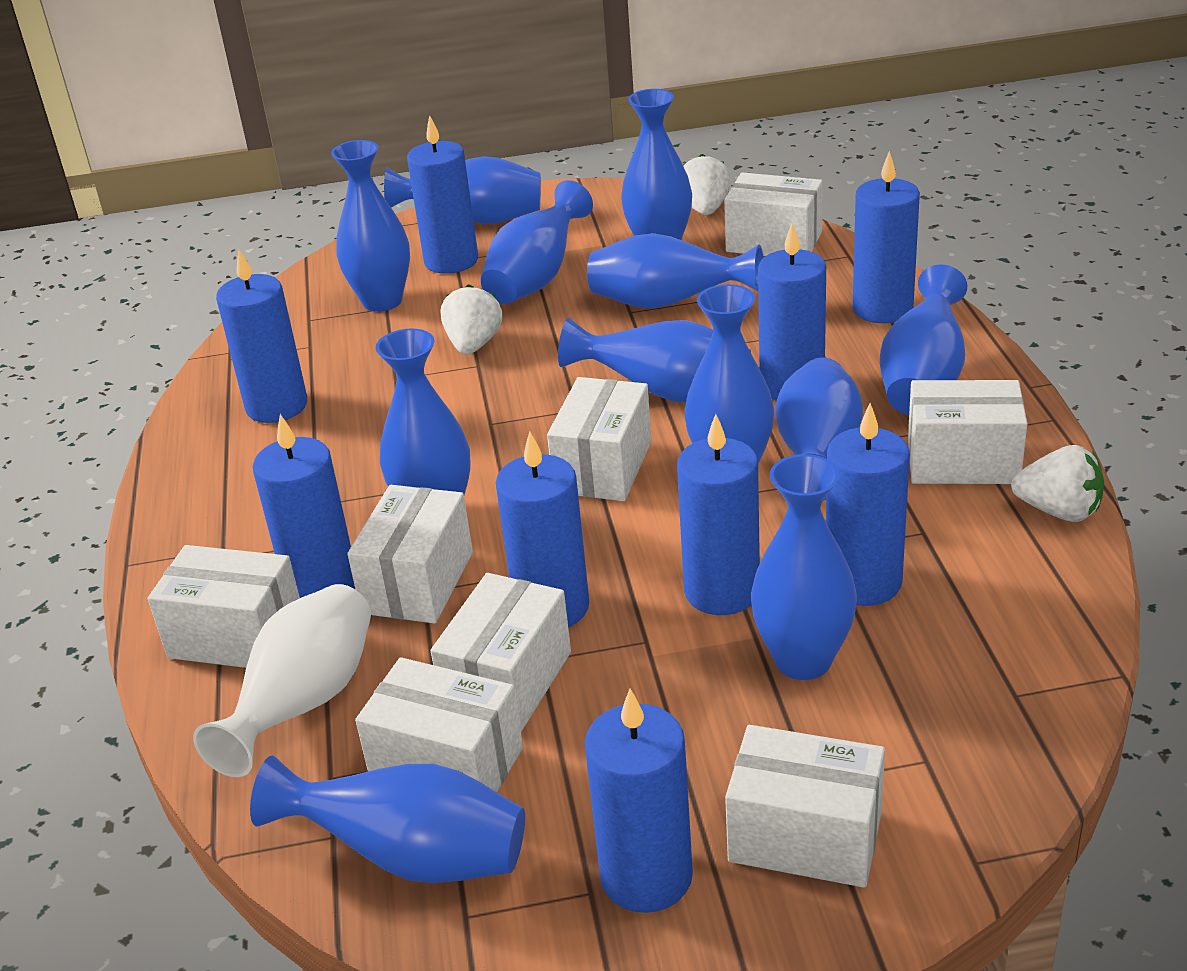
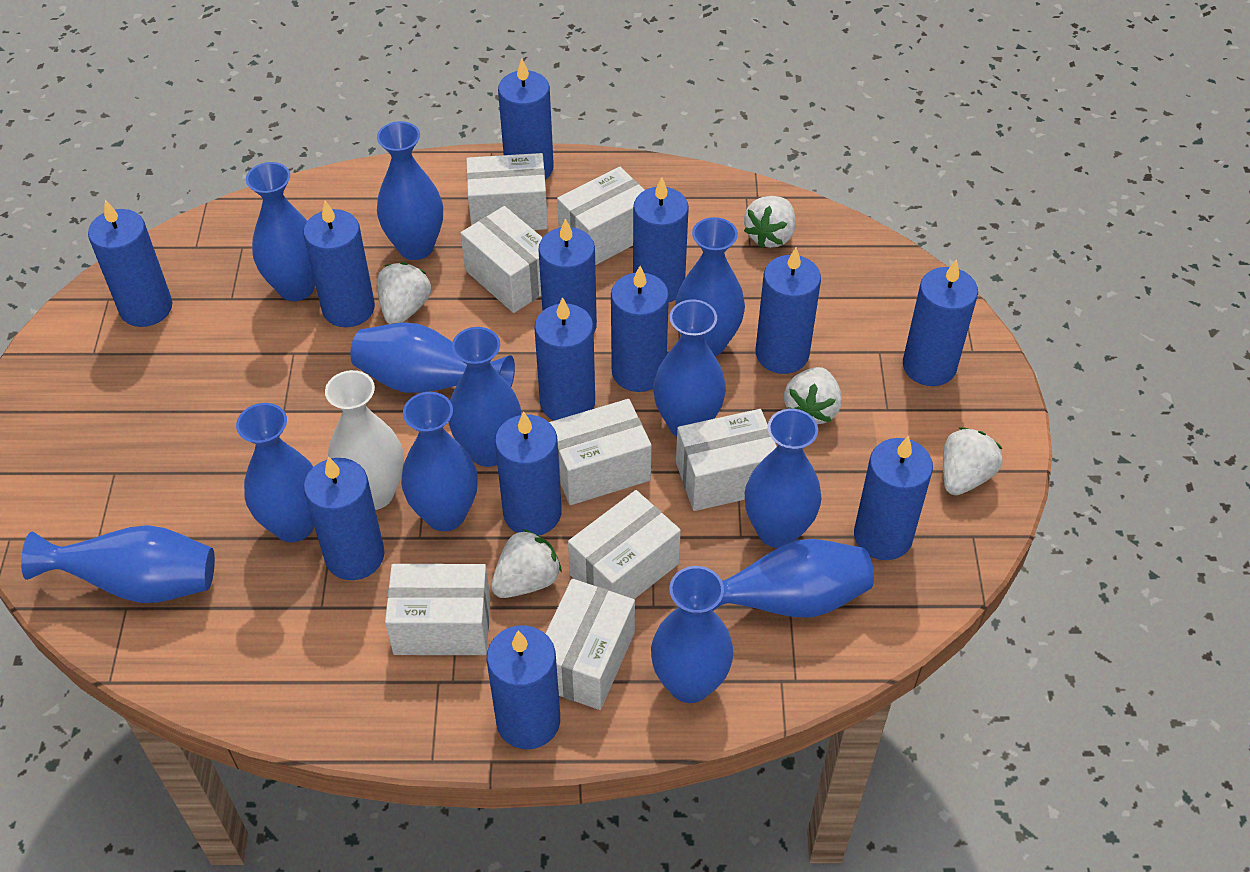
blue candle: [216,250,307,423] [253,414,355,598] [407,115,478,274] [496,431,589,627] [585,689,693,913] [677,414,760,615] [758,223,826,401] [826,403,910,606] [853,151,920,323] = 9 -> [88,200,172,327] [303,201,375,327] [304,456,385,580] [487,625,560,749] [495,412,562,535] [498,58,554,180] [534,297,595,421] [538,218,597,332] [611,266,669,392] [633,177,689,302] [756,247,821,374] [854,436,933,560] [903,259,978,386] = 13
white strawberry: [441,284,502,355] [683,154,731,215] [1011,445,1104,522] = 3 -> [377,262,431,324] [491,529,562,598] [744,196,796,248] [784,367,842,424] [943,427,1003,495] = 5

